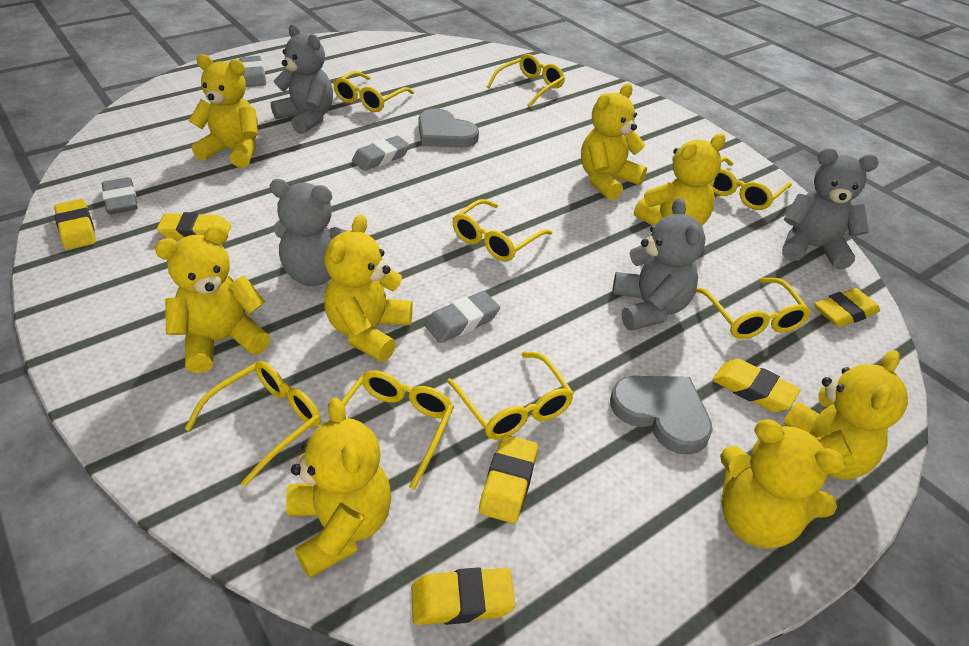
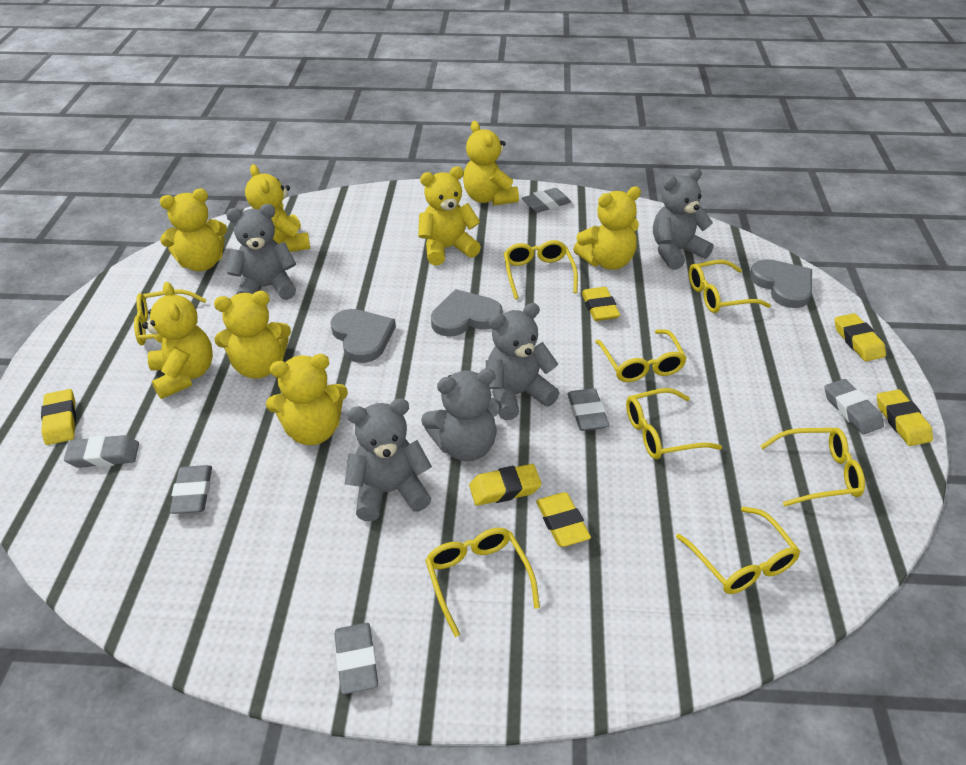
grey eraser: [102,177,138,215] [239,56,266,87] [352,136,410,171] [425,291,500,343] = 4 -> [64,435,139,468] [170,465,212,514] [334,623,378,694] [522,188,571,213] [567,388,609,431] [825,379,884,434] = 6
grey heart: [418,108,479,148] [610,376,713,455] = 2 -> [331,309,396,363] [431,289,503,337] [750,259,812,308] = 3
grey teddy bear: [269,179,347,286] [271,24,333,134] [612,198,706,331] [782,148,878,269] = 4 -> [226,204,296,300] [345,398,432,521] [421,368,502,461] [486,303,559,420] [653,168,713,270] = 5

